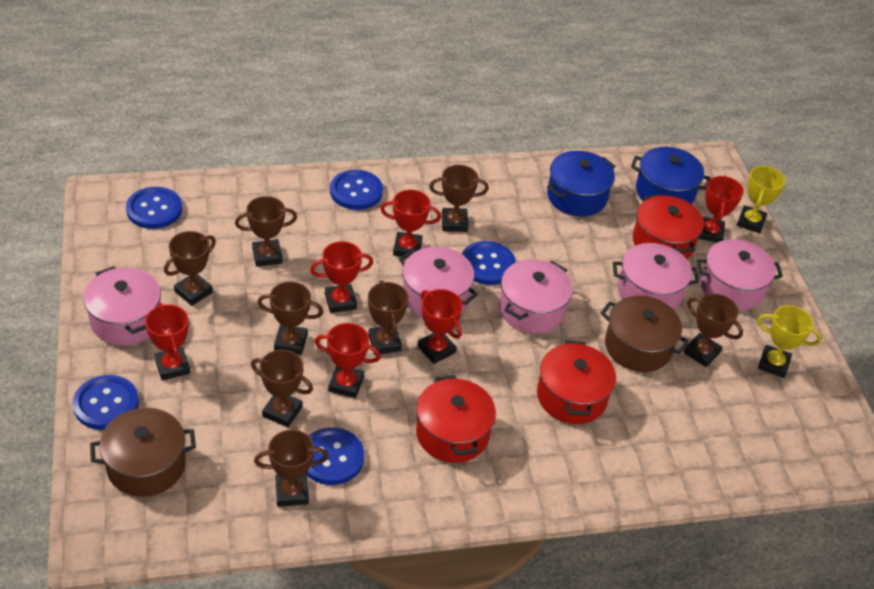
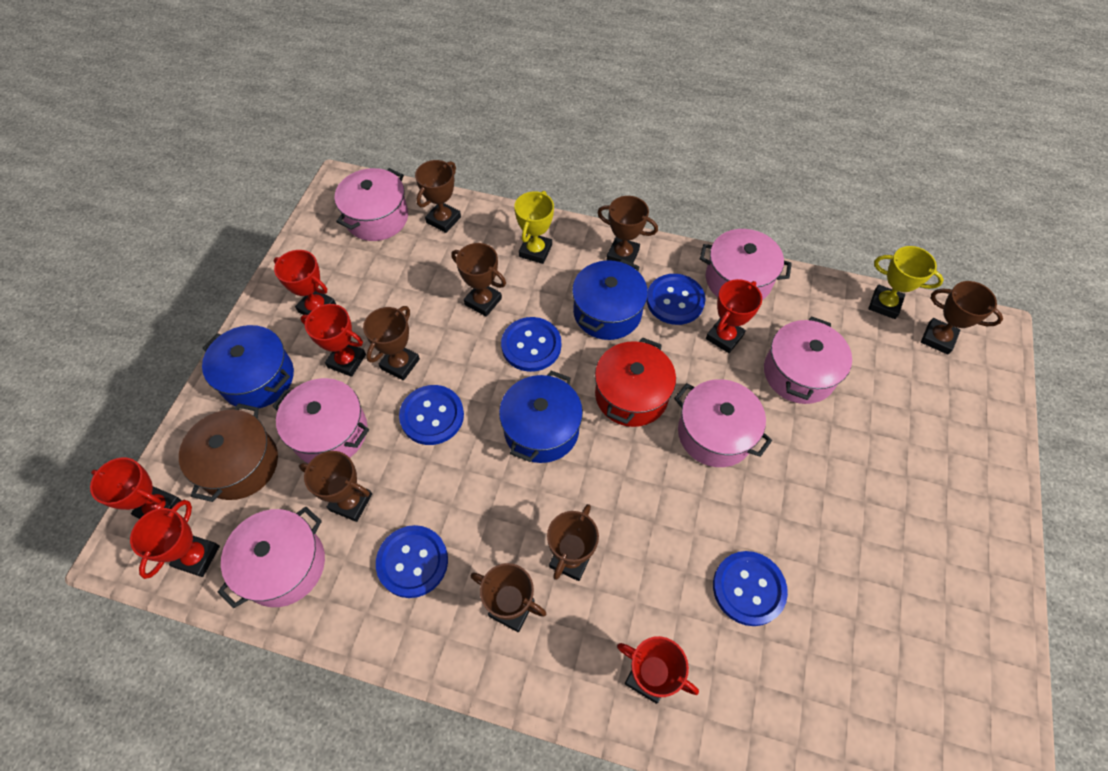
blue pot: [547,151,615,217] [631,147,711,204] = 2 -> [202,325,294,408] [499,371,583,463] [572,259,648,340] = 3
brown pot: [90,408,196,497] [600,296,689,372] = 2 -> [179,403,278,502] = 1
pink pot: [83,266,161,345] [399,247,478,318] [499,259,573,334] [613,243,699,310] [696,239,783,311] = 5 -> [218,507,325,608] [272,378,369,463] [335,168,408,241] [674,379,772,467] [700,229,792,300] [764,316,852,404] = 6
red pot: [416,375,496,463] [537,340,616,424] [633,194,704,259] = 3 -> [595,337,676,427] = 1

